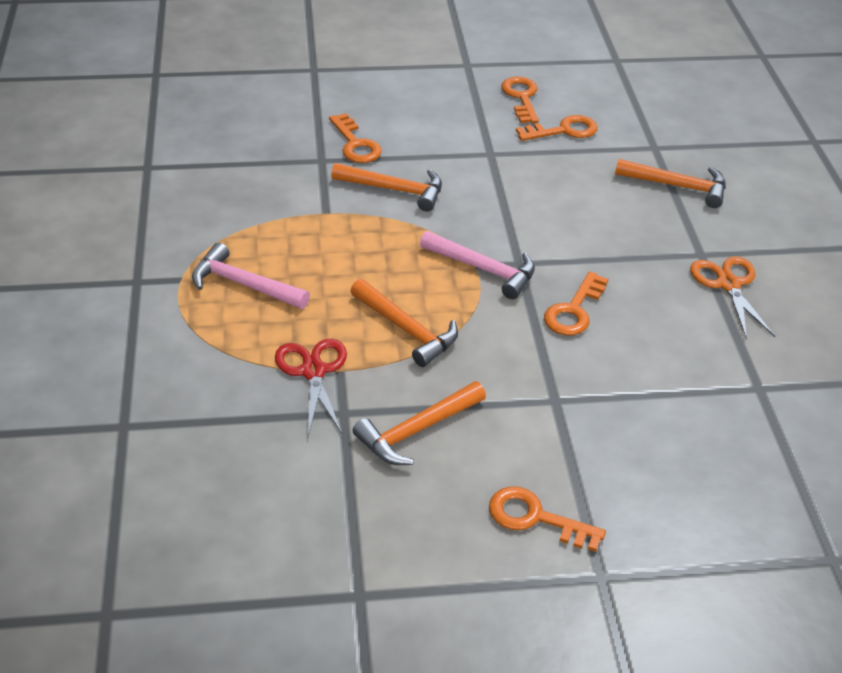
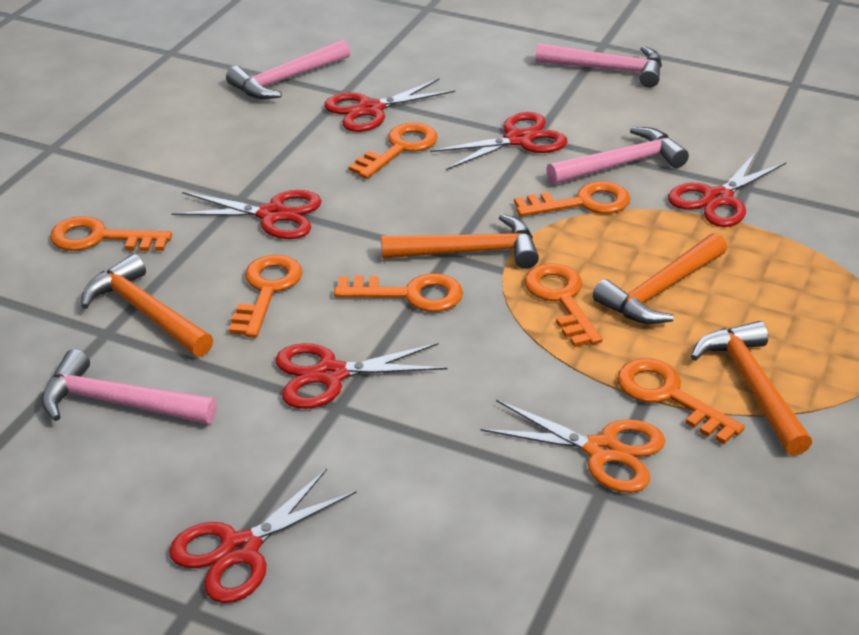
orange key: [329,113,382,163] [489,486,606,552] [501,77,539,123] [516,115,598,141] [544,271,608,335] = 5 -> [50,216,172,251] [229,255,303,338] [334,274,463,312] [349,123,438,179] [514,181,630,217] [524,263,602,347] [617,358,745,444] = 7
pink hammer: [192,243,310,309] [420,231,535,299] = 2 -> [41,349,217,424] [226,39,350,99] [535,43,662,88] [546,127,689,185] = 4
red scissors: [275,339,347,437] = 1 -> [169,469,357,603] [171,190,321,239] [275,343,448,409] [324,79,455,132] [430,112,567,170] [668,151,786,227] = 6

